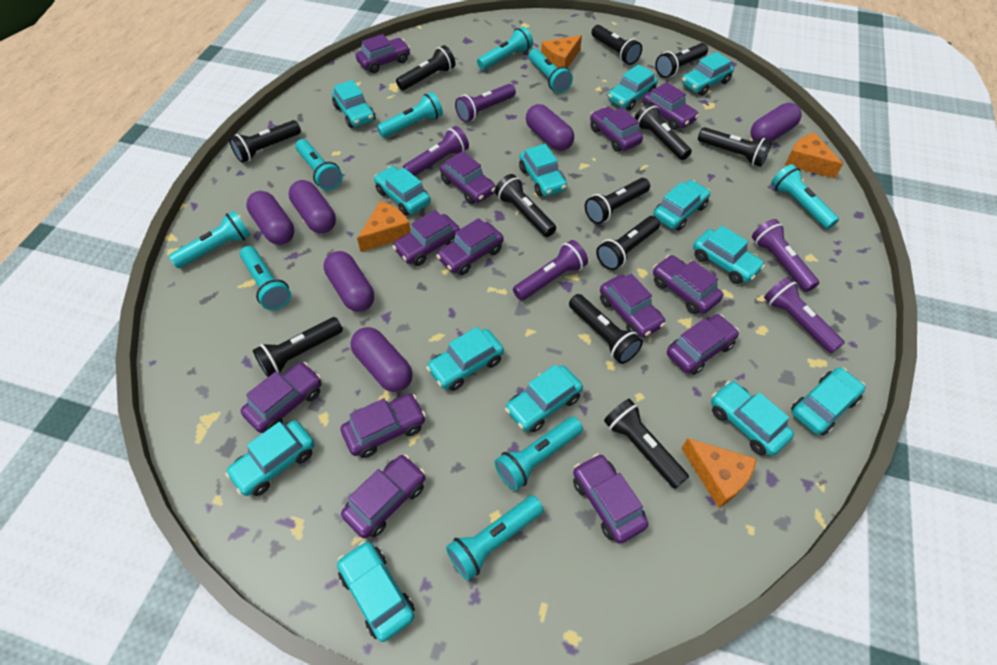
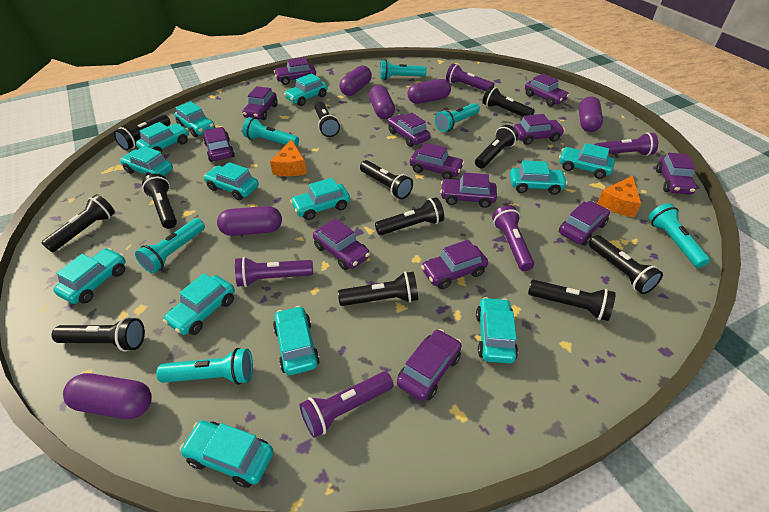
orange cheese: [357,201,411,252] [541,35,582,68] [681,438,757,508] [785,133,843,179] = 4 -> [270,139,307,176] [597,176,641,217] = 2
turquoise flashlight: [169,211,251,268] [240,246,291,310] [295,139,343,190] [377,92,443,138] [446,495,544,580] [477,26,533,70] [495,417,583,491] [528,49,573,93] [771,164,839,229] = 9 -> [135,218,205,273] [156,348,253,385] [242,117,299,147] [379,60,427,80] [435,103,480,132] [648,203,710,268] = 6

